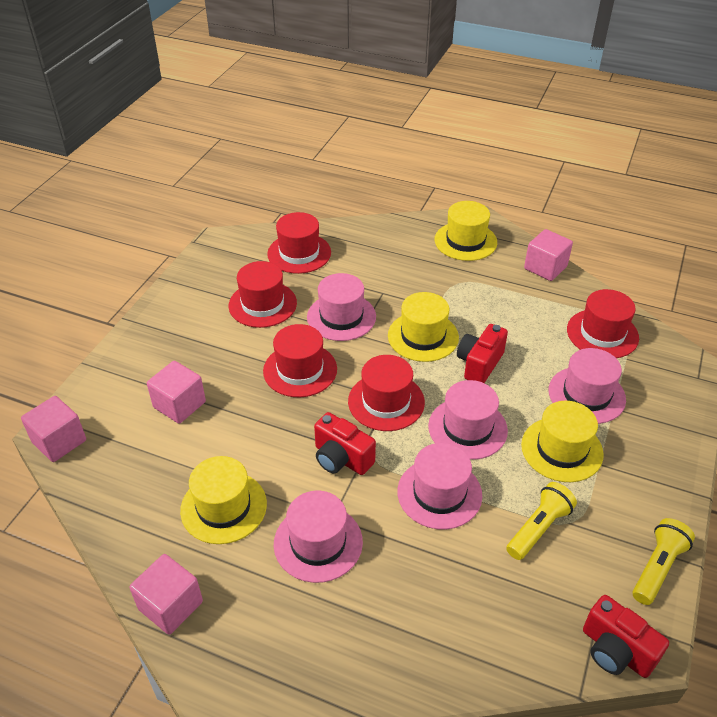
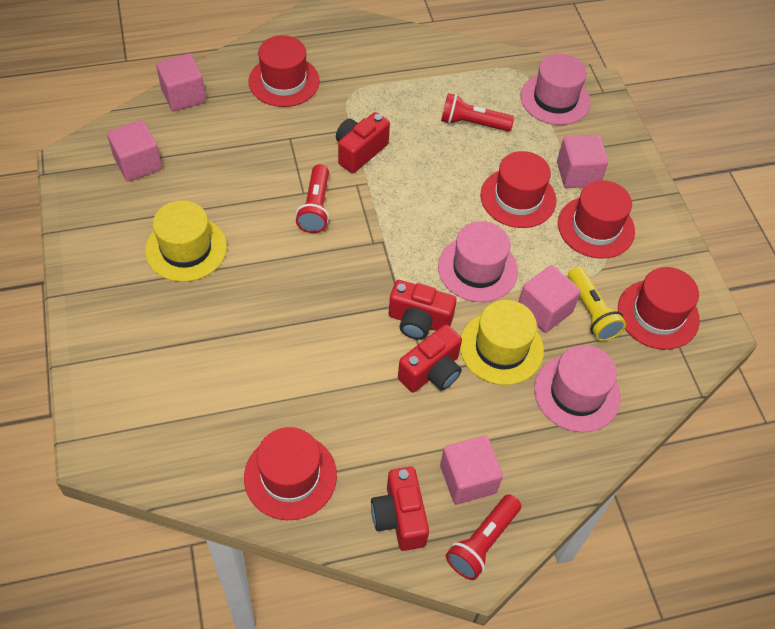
pink cube: [21,396,86,462] [129,554,203,635] [147,361,206,424] [524,229,573,281] = 4 -> [107,120,162,182] [156,53,206,111] [440,435,503,505] [519,265,581,333] [557,134,608,188] = 5
pink hat: [274,491,363,583] [307,273,376,341] [397,443,482,530] [428,380,508,460] [549,348,626,424] = 5 -> [438,221,518,302] [520,54,591,125] [534,345,621,432] = 3
red camera: [314,412,376,475] [457,324,508,383] [583,595,669,678] = 3 -> [336,112,390,173] [371,467,429,551] [389,280,457,340] [398,324,462,392] = 4
red flashlight: none = 0 -> [296,164,329,233] [441,93,514,131] [446,494,521,580] = 3
yellow flashlight: [506,482,577,560] [632,518,695,605] = 2 -> [568,267,626,341] = 1
yellow hat: [180,456,267,544] [388,292,459,362] [435,201,497,261] [521,401,604,482] = 4 -> [145,200,227,282] [460,300,544,385] = 2

